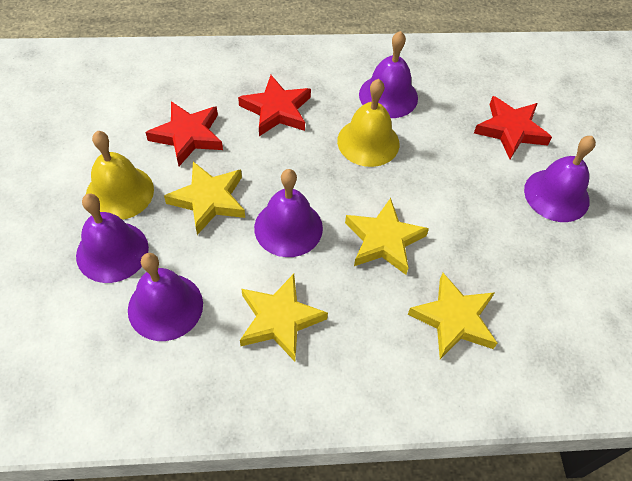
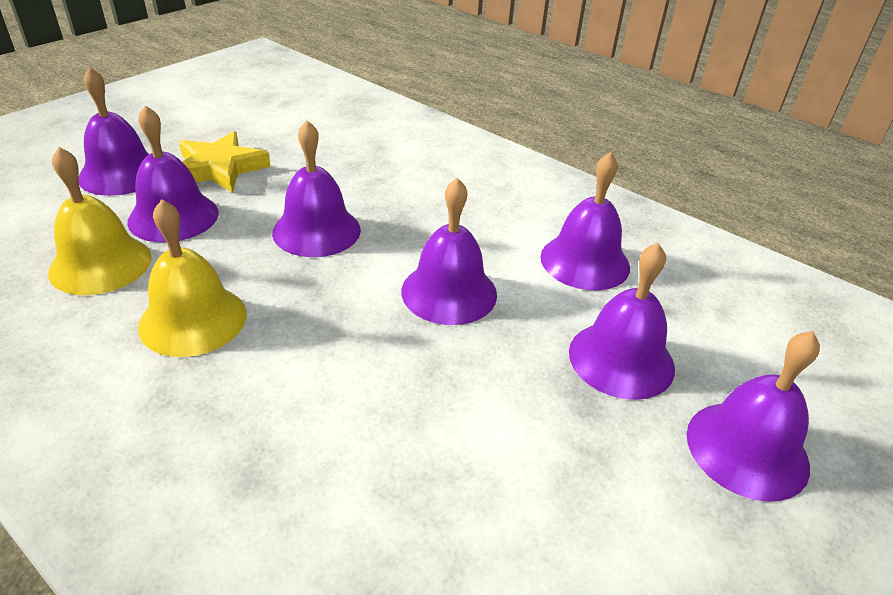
purple bell: [76,194,149,283] [128,253,203,341] [254,169,323,257] [359,31,418,118] [524,136,596,222] = 5 -> [79,67,149,196] [127,105,219,242] [272,120,361,257] [401,178,497,325] [541,152,630,290] [569,243,675,400] [687,331,820,502] = 7
red star: [145,101,223,166] [238,75,311,136] [474,96,552,159] = 3 -> none = 0
yellow star: [164,162,245,235] [240,274,328,362] [345,198,429,275] [408,273,497,359] = 4 -> [179,131,271,193] = 1

